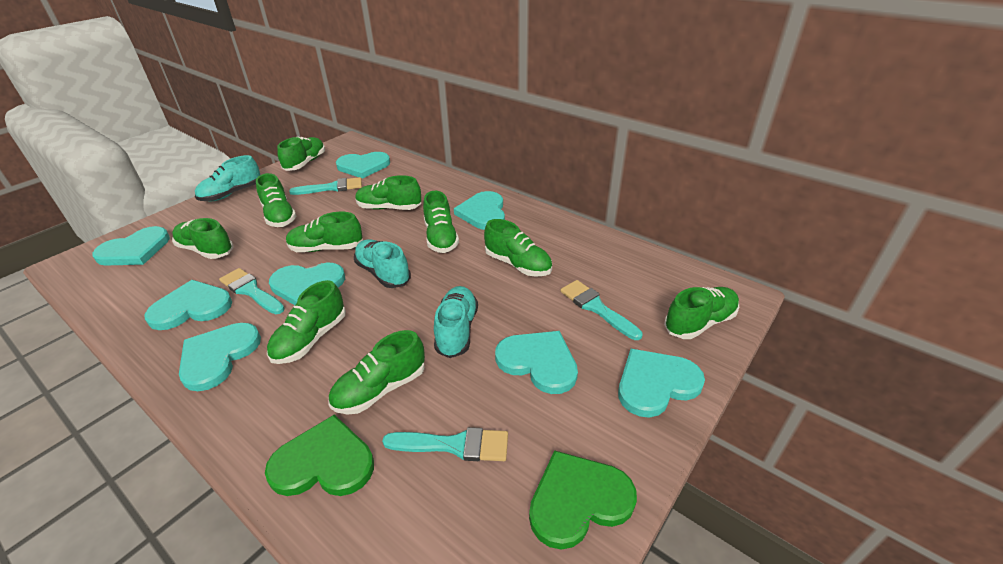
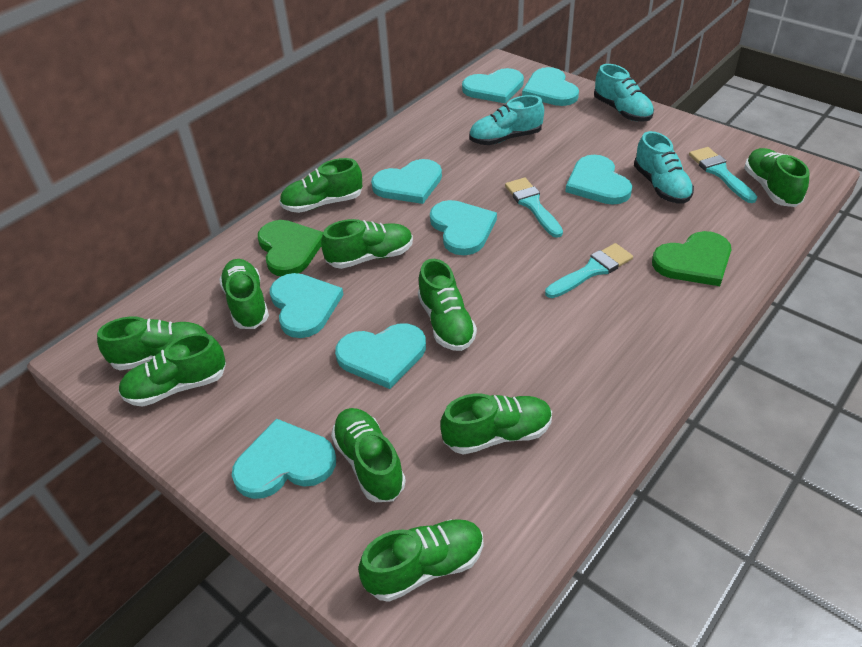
turquoise brush: [219,268,285,314] [289,177,362,195] [382,427,508,461] [560,280,643,340] = 4 -> [505,177,563,238] [545,243,633,298] [689,147,757,203] = 3

